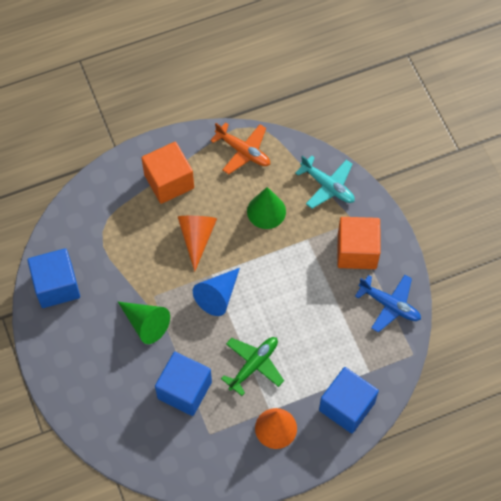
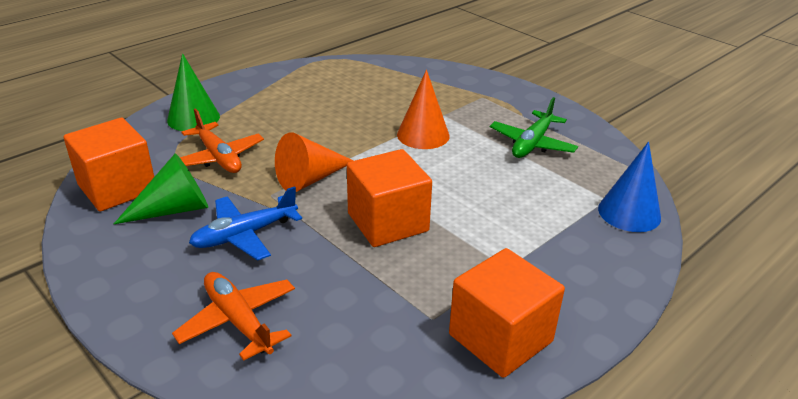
blue cube: [27,248,80,308] [155,352,212,416] [319,367,379,434] = 3 -> none = 0
orange cube: [142,142,194,204] [337,217,381,269] = 2 -> [64,118,154,211] [347,149,432,247] [449,248,565,378] = 3
orange plane: [210,122,270,174] = 1 -> [172,272,295,361] [180,108,264,173] = 2
turquoise plane: [296,155,355,209] = 1 -> none = 0

